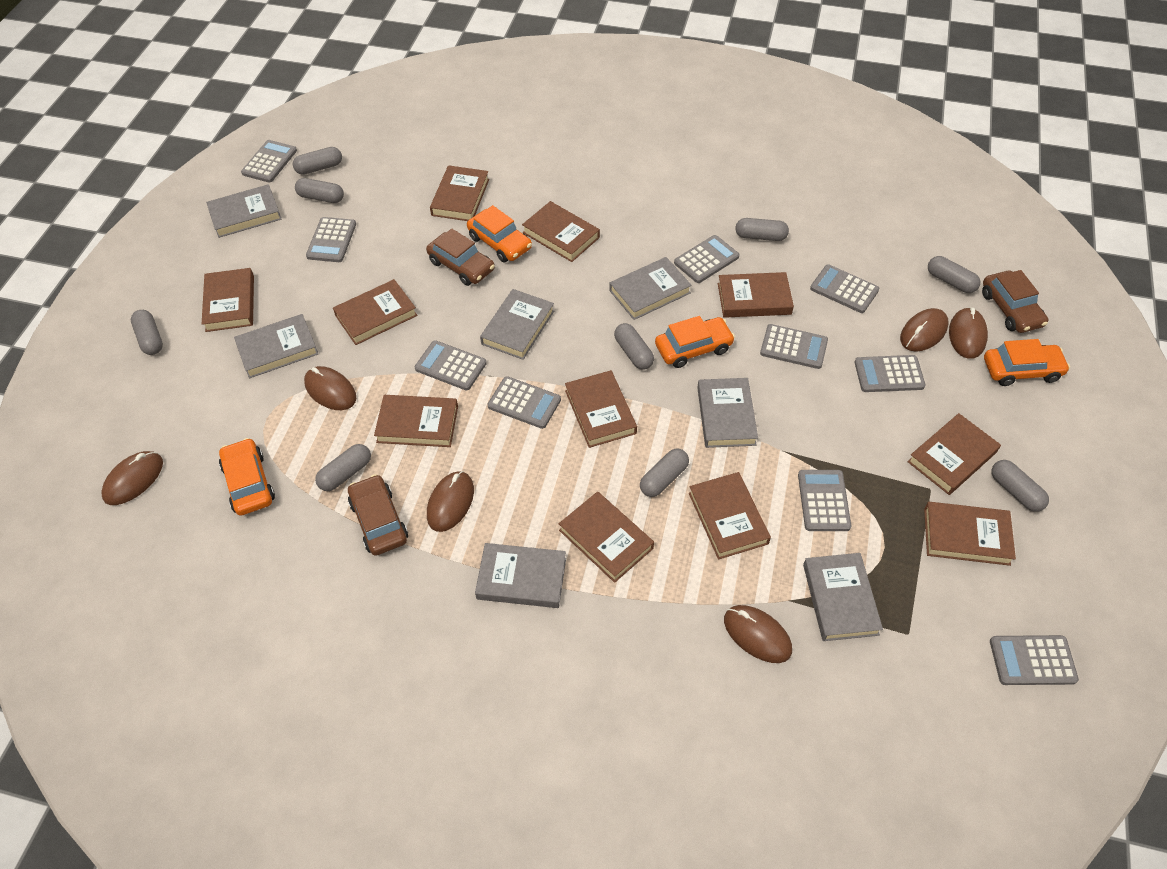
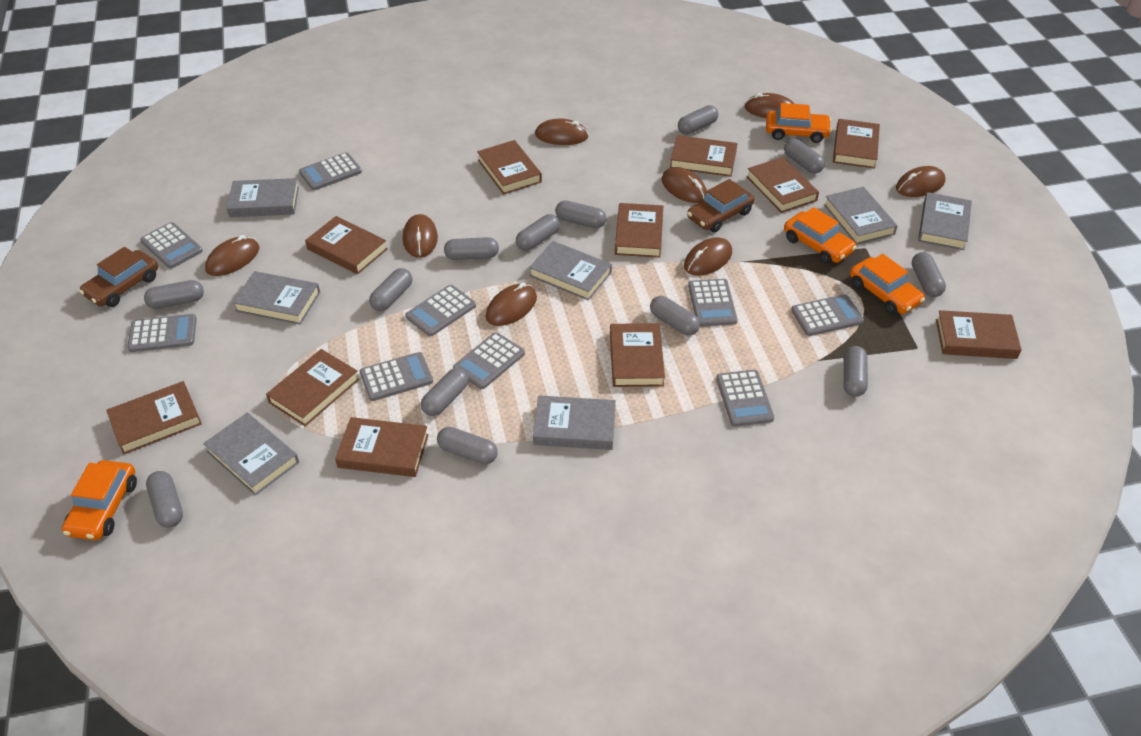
brown car: [348,474,408,556] [426,228,495,286] [982,270,1048,333] = 3 -> [79,247,158,307] [687,179,754,233] = 2
brown mouse: [101,451,163,505] [304,366,356,410] [427,471,474,532] [724,605,792,663] [900,308,949,352] [949,307,988,359] = 6 -> [205,235,259,276] [403,214,438,258] [486,283,537,326] [535,119,589,145] [661,167,707,203] [684,237,732,276] [745,93,794,118] [896,166,945,197] = 8
grey calculator: [241,140,297,183] [306,217,356,262] [415,340,487,390] [488,376,561,429] [674,235,740,283] [760,324,828,369] [798,470,851,531] [810,264,879,313] [854,355,925,392] [990,635,1079,685] = 10 -> [127,314,197,352] [140,222,203,269] [299,152,362,190] [360,352,433,401] [405,285,476,337] [453,332,525,389] [688,279,738,326] [716,370,774,427] [791,294,864,336] = 9
grey capsule: [131,310,163,355] [293,147,342,175] [295,178,344,203] [315,444,371,491] [614,323,654,370] [640,449,689,497] [735,218,789,241] [928,256,981,293] [992,460,1049,512] = 9 -> [144,280,204,309] [146,471,183,528] [369,268,412,311] [421,368,469,416] [437,427,498,464] [444,237,499,260] [516,214,560,251] [555,200,607,228] [650,296,700,336] [678,105,718,135] [784,139,825,174] [843,346,868,397] [912,252,946,297] = 13

